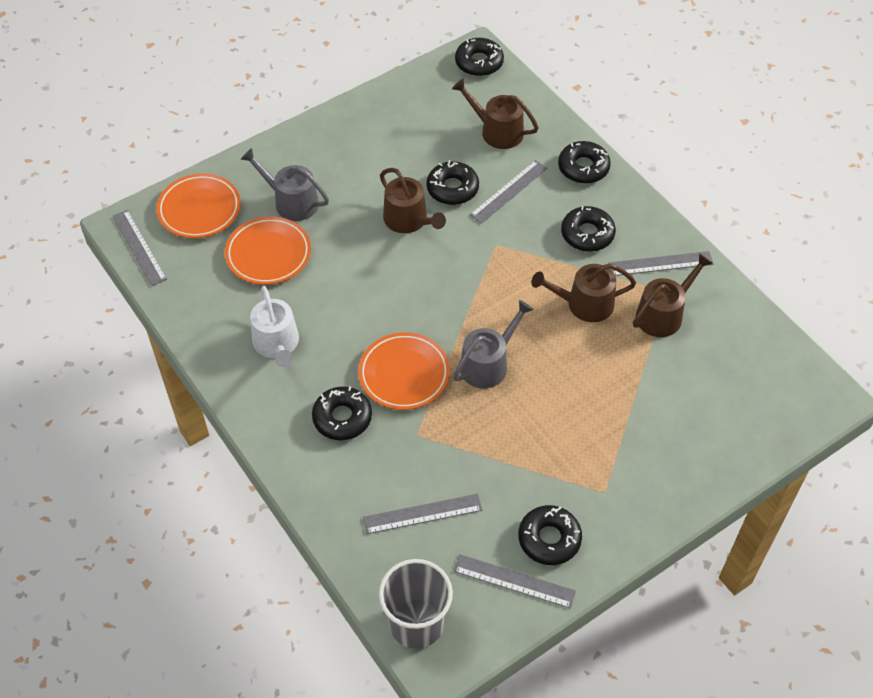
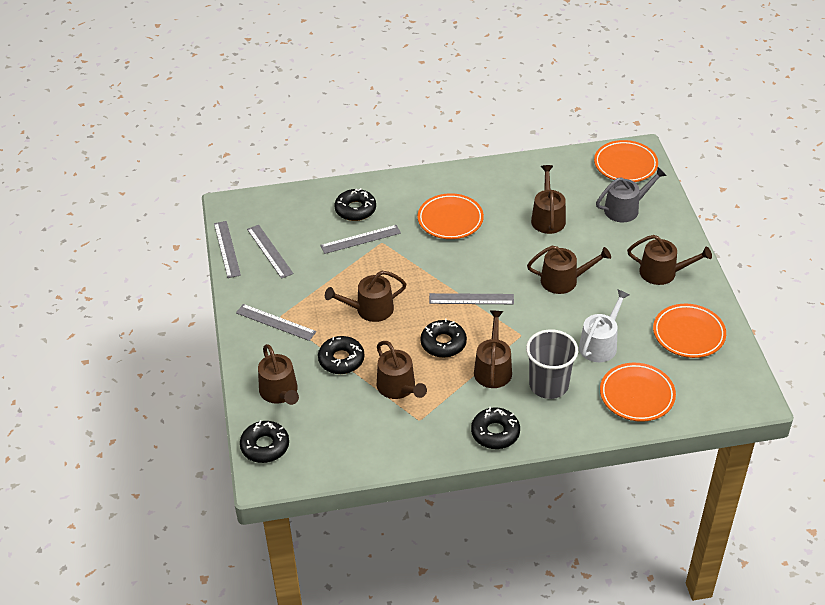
black donut: [312,386,372,440] [426,160,479,205] [455,38,504,76] [518,505,582,565] [558,141,611,184] [561,206,616,252] = 6 -> [240,420,289,463] [318,336,365,374] [335,188,376,221] [420,319,467,358] [471,407,520,449] = 5
brown watering can: [380,168,446,233] [452,79,539,149] [531,263,636,322] [633,253,713,337] = 4 -> [258,344,299,405] [325,271,406,322] [377,341,427,399] [474,310,512,388] [527,246,611,294] [531,165,566,234] [627,235,712,285] = 7
grey watering can: [241,148,329,221] [453,300,534,388] = 2 -> [596,167,667,222] = 1
orange plate: [156,173,241,238] [225,217,311,285] [358,332,450,410] = 3 -> [417,193,484,239] [594,140,658,182] [600,363,676,422] [653,304,726,358] = 4

